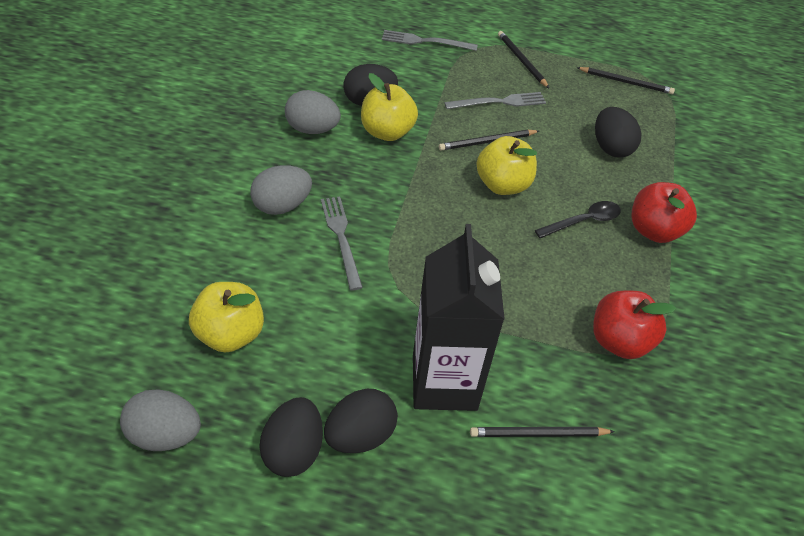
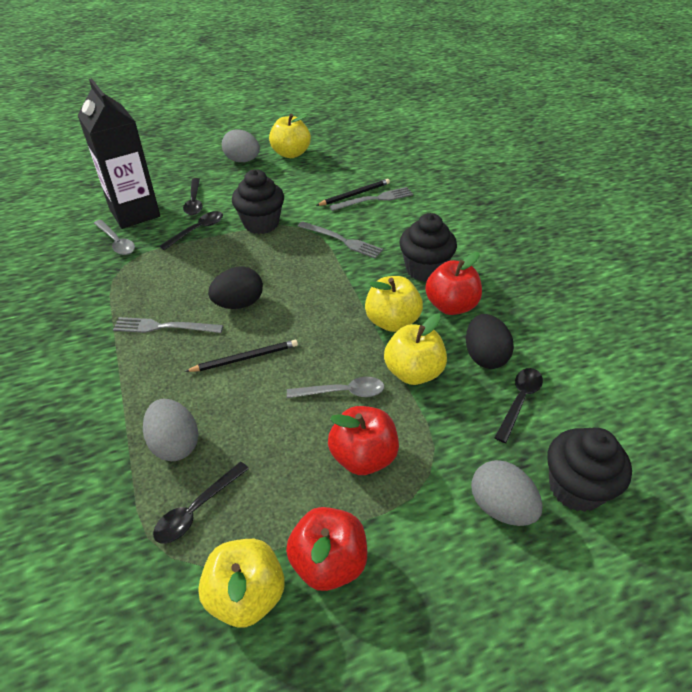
black cupcake: none = 0 -> [232,169,284,234] [399,213,457,282] [547,428,632,512] = 3
black egg: [259,397,323,477] [324,389,398,453] [344,64,398,106] [595,107,642,158] = 4 -> [208,267,263,309] [466,314,514,369] = 2
black pencil: [439,130,539,150] [470,427,615,437] [498,31,549,88] [576,67,675,94] = 4 -> [185,340,298,372] [316,179,390,206] = 2
black spoon: [535,201,621,238] = 1 -> [153,462,249,544] [159,211,223,250] [183,178,203,215] [495,368,543,443] = 4
grey spoon: none = 0 -> [94,220,135,255] [287,377,384,398] = 2
red apple: [593,290,676,359] [631,182,697,243] = 2 -> [286,507,367,591] [328,406,399,475] [425,252,482,315] = 3
yellow apple: [189,282,264,352] [361,73,418,141] [477,136,537,195] = 3 -> [198,539,285,628] [269,114,311,158] [365,276,423,332] [384,314,447,385] = 4

